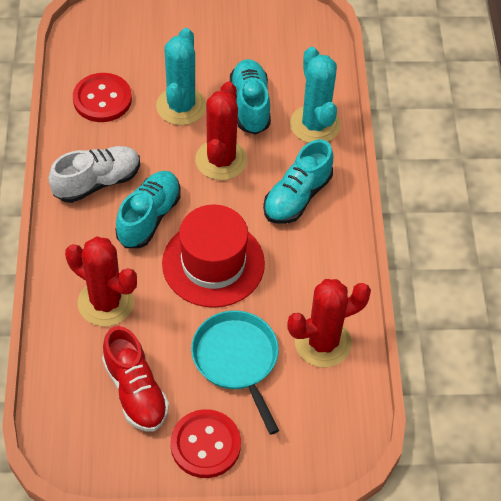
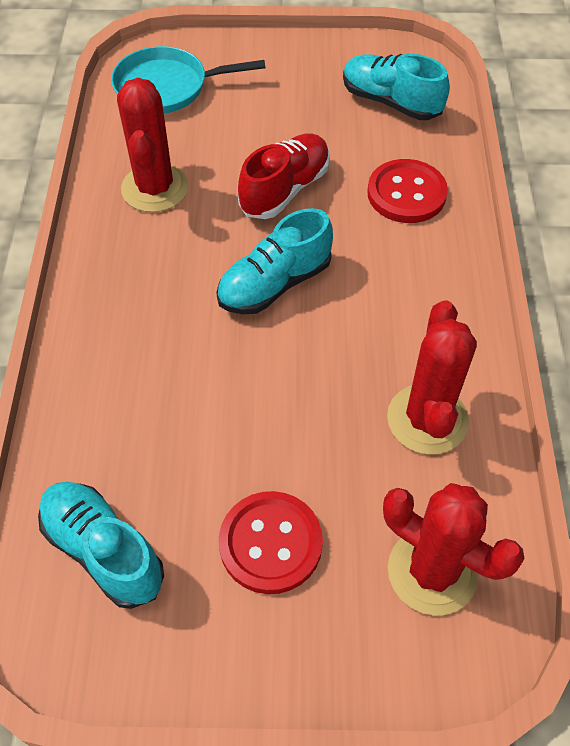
red hat: [162,204,265,308] = 1 -> none = 0
turquoise cactus: [156,28,206,125] [290,47,341,143] = 2 -> none = 0
white shoe: [48,146,140,203] = 1 -> none = 0

